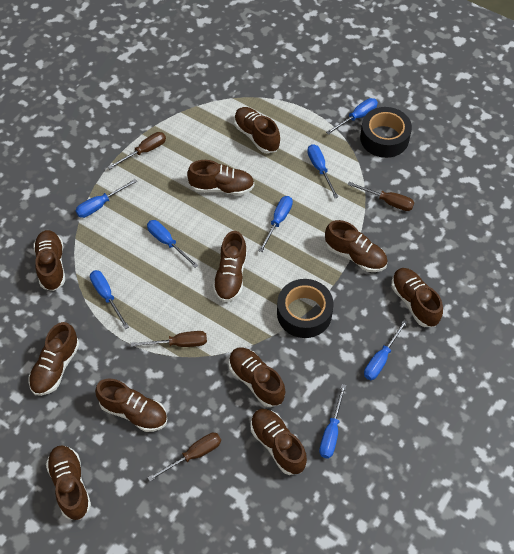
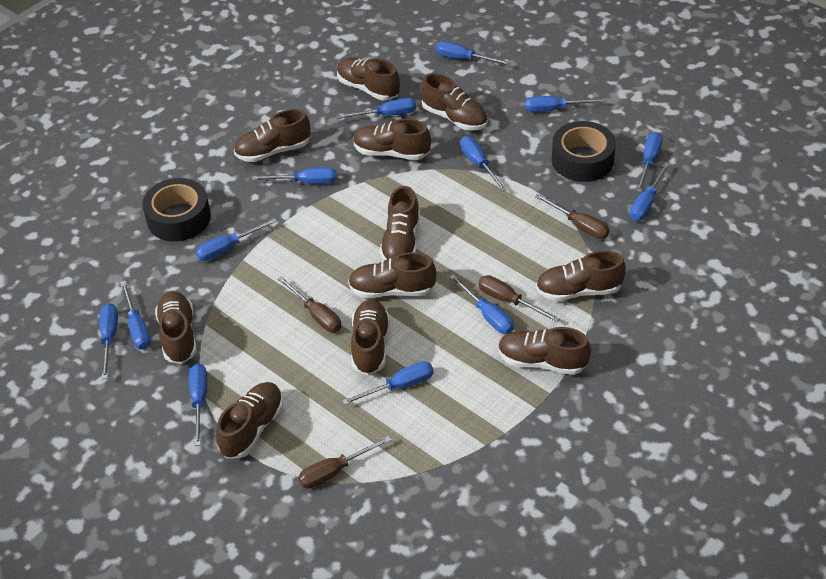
blue screwdriver: [75,179,137,218] [90,270,129,329] [147,220,198,268] [259,196,293,252] [307,144,338,198] [319,384,346,459] [326,98,378,135] [364,320,408,380] = 8 -> [99,303,118,379] [120,281,151,350] [189,364,207,446] [196,218,277,261] [252,167,337,184] [336,98,416,119] [342,361,434,405] [436,41,510,65] [449,274,514,334] [460,136,507,191] [525,96,606,112] [630,162,670,221] [636,132,663,192] = 13

